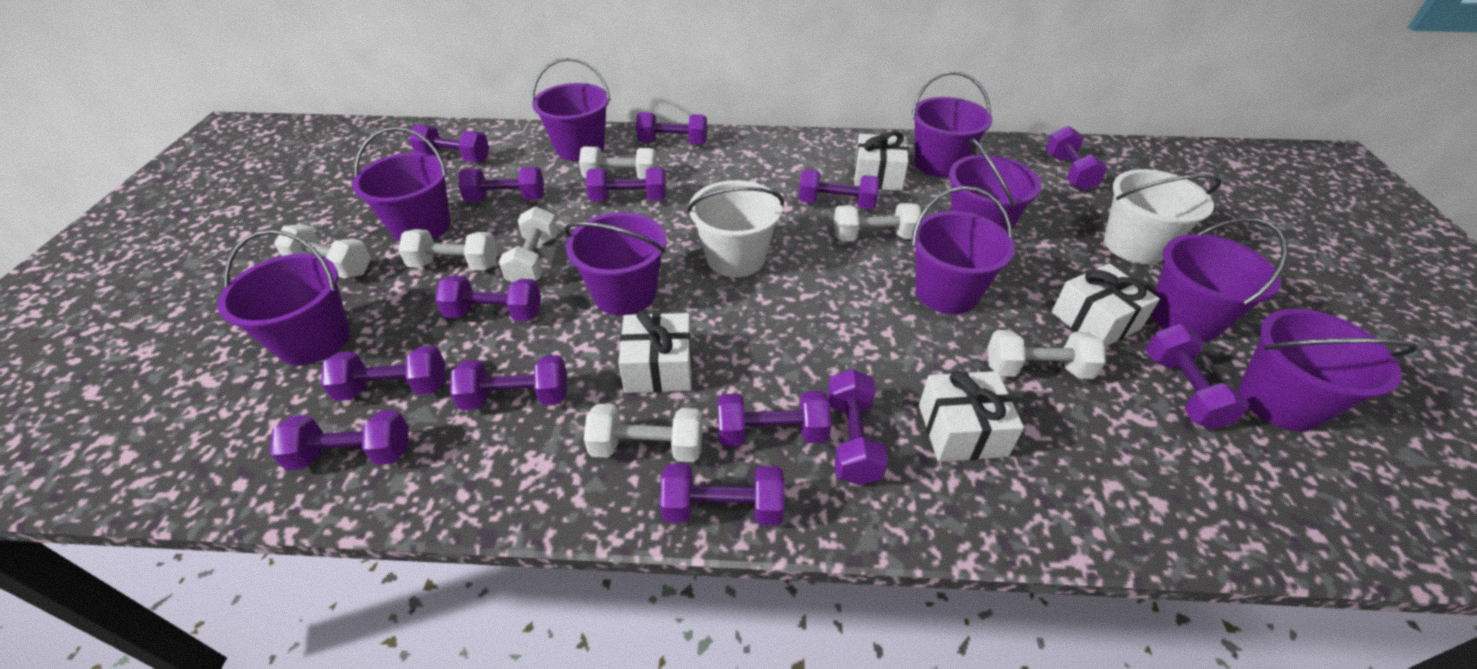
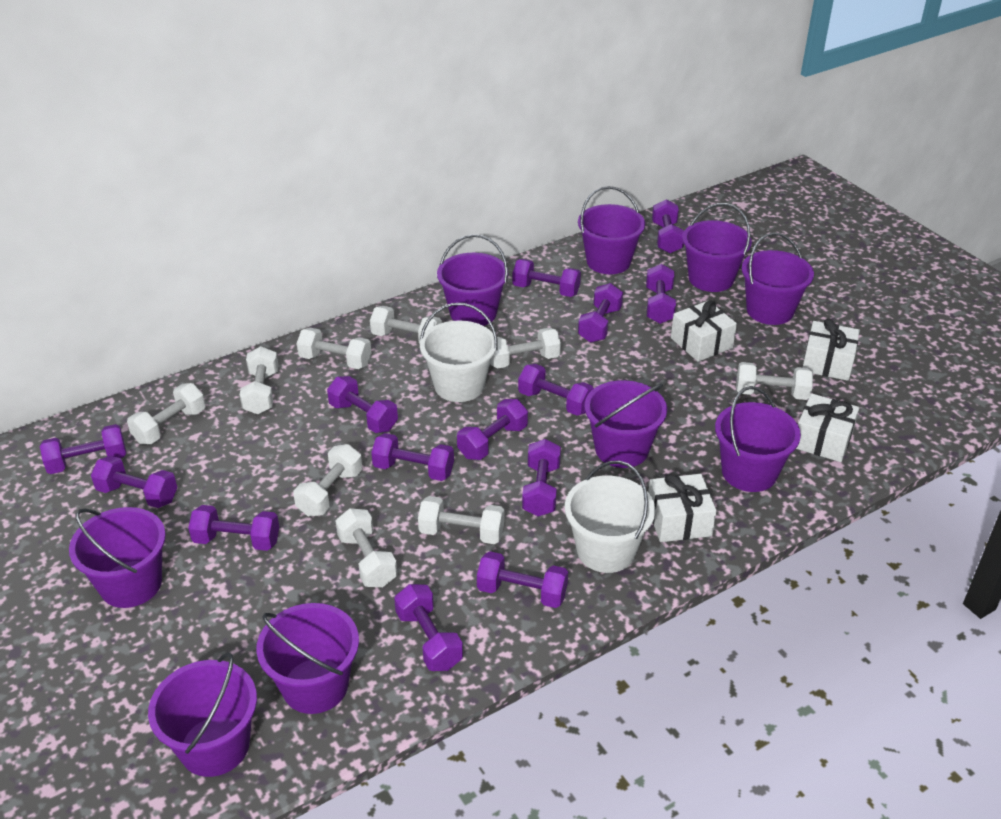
white dumbbell: [274,224,371,279] [398,229,498,270] [499,206,558,282] [579,147,657,179] [584,404,703,462] [834,203,921,242] [988,330,1106,379] = 7 -> [127,383,206,444] [240,346,279,414] [293,444,363,516] [297,328,371,369] [336,508,397,587] [370,306,442,343] [418,496,505,544] [490,327,561,369] [736,362,813,400] = 9

